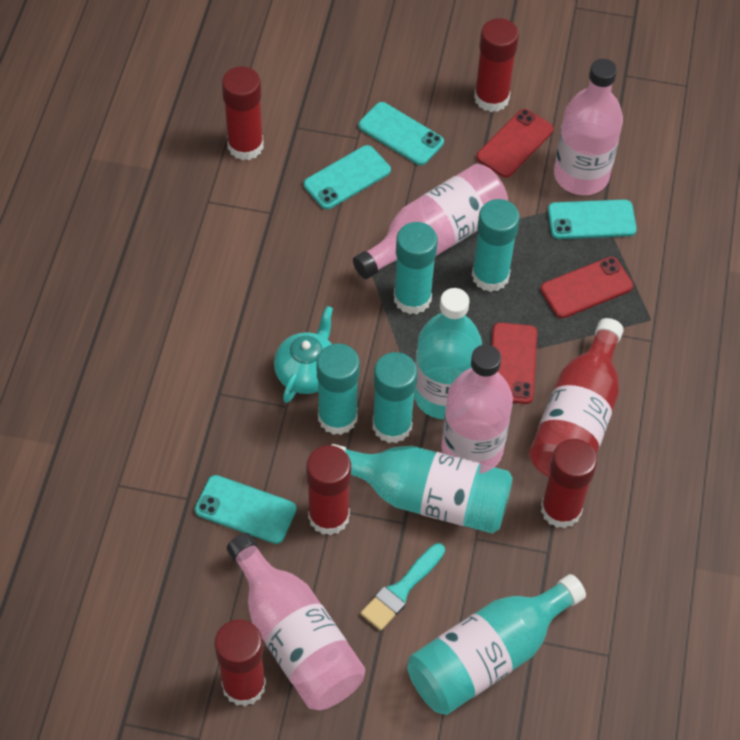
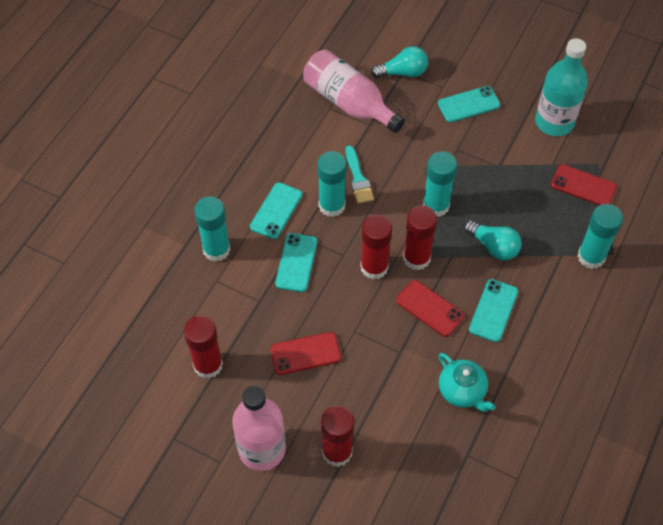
pink bottle: [227,533,365,710] [353,164,508,279] [442,344,513,467] [554,59,623,195] = 4 -> [232,386,286,471] [303,49,405,133] = 2
red bottle: [529,318,624,477] = 1 -> none = 0
red glue stick: [214,620,266,706] [222,66,264,160] [306,445,351,535] [474,18,519,112] [541,439,597,529] = 5 -> [184,315,223,379] [321,406,355,467] [361,215,392,280] [403,205,437,271] = 4
turquoise bottle: [331,444,513,534] [407,574,586,715] [414,288,482,419] = 3 -> [535,38,588,136] = 1
turquoise light bulb: none = 0 -> [371,46,428,78] [464,220,522,261] = 2

